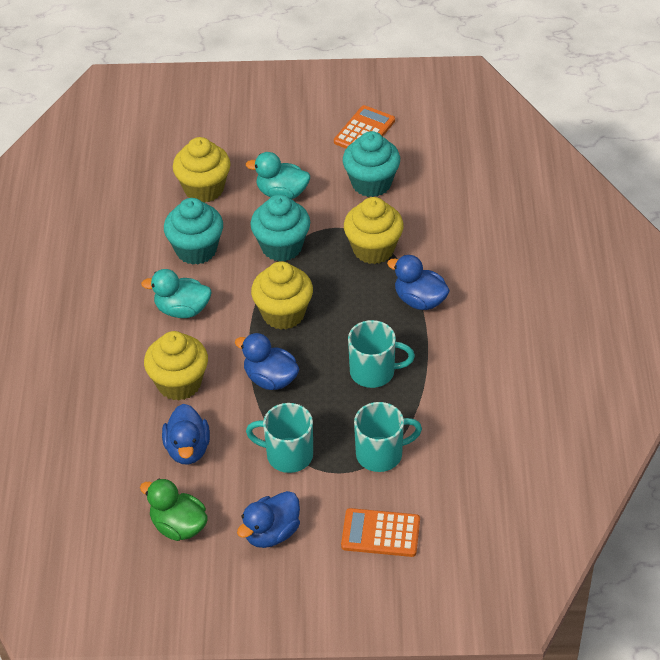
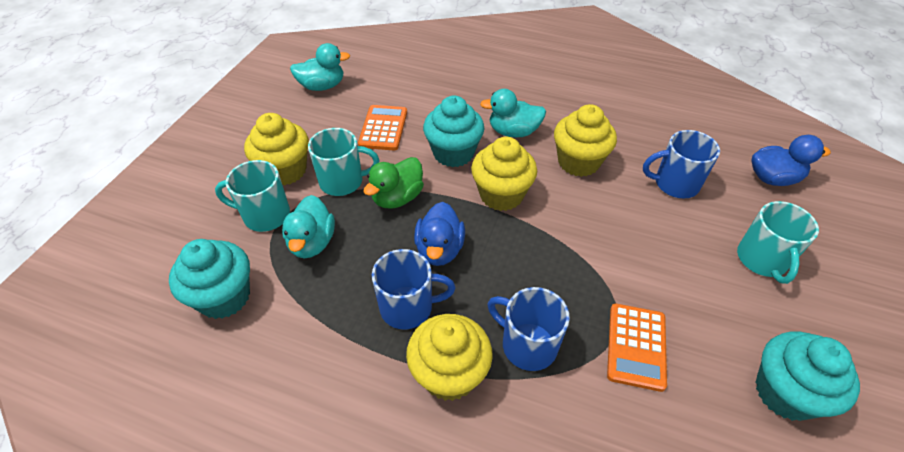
blue duck: [162,404,210,465] [235,333,299,390] [237,491,300,548] [387,255,450,310] = 4 -> [414,202,465,266] [751,135,831,186] = 2
blue mug: none = 0 -> [372,249,455,329] [488,287,570,371] [643,130,720,198] = 3
turquoise duck: [141,269,212,318] [246,152,310,199] = 2 -> [282,195,335,258] [290,43,350,91] [480,89,546,137] = 3

